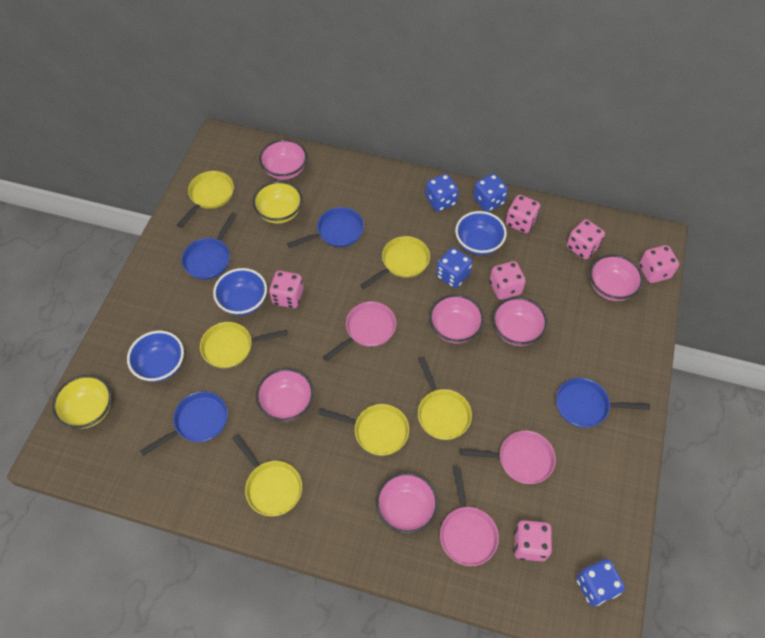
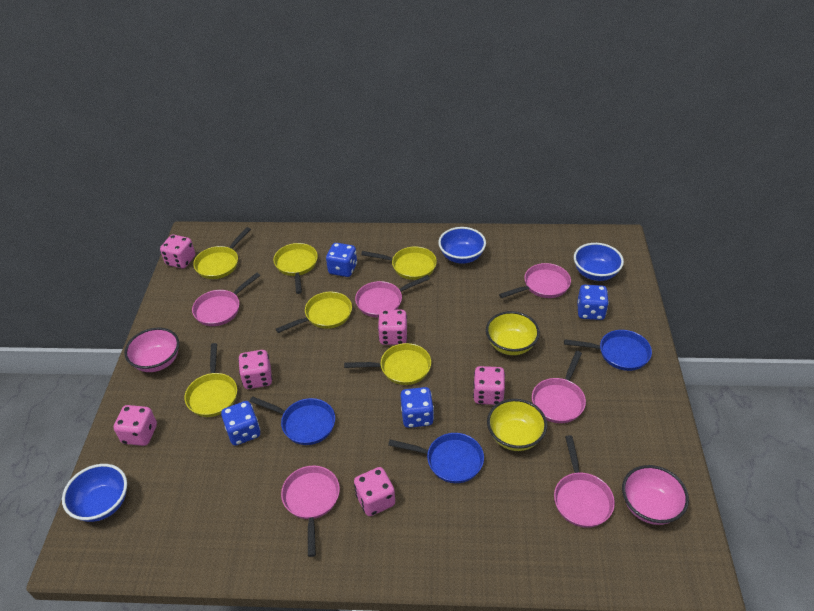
blue pan: [140,391,228,456] [182,212,237,280] [287,207,364,248] [556,378,650,428] = 4 -> [249,396,335,445] [388,433,484,483] [564,330,652,371] = 3
pink bowl: [256,368,314,422] [259,139,307,180] [376,472,438,534] [429,294,484,343] [492,297,548,346] [590,254,643,301] = 6 -> [124,328,179,372] [622,465,689,525] = 2
pink pan: [323,302,396,361] [440,466,499,566] [460,431,556,484] = 3 -> [192,273,260,326] [281,466,340,557] [355,275,430,318] [499,263,571,298] [532,351,586,423] [554,435,615,528] = 6

